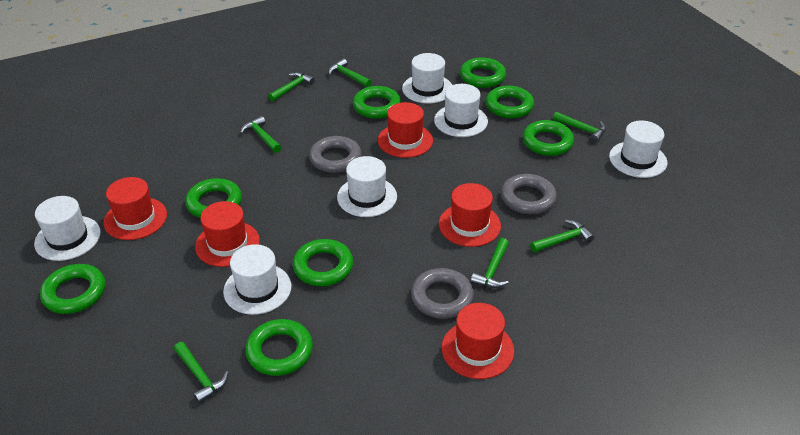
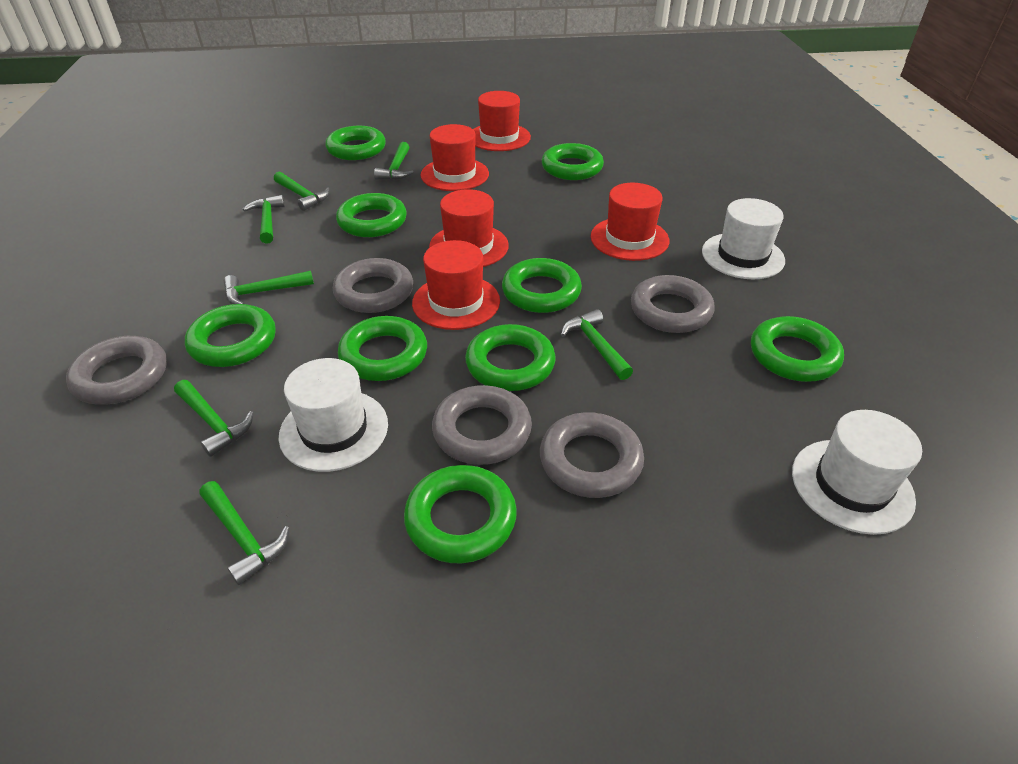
green ring: [40,264,105,314] [185,178,242,218] [245,319,313,376] [293,239,353,286] [353,86,401,119] [460,57,506,88] [486,86,534,118] [523,120,574,156] = 8 -> [185,304,276,367] [326,126,386,160] [336,193,407,237] [338,316,427,381] [404,465,517,564] [465,324,556,391] [502,258,582,313] [542,143,604,180] [751,316,844,382] = 9
grey ring: [309,136,362,173] [411,268,474,319] [501,174,557,214] = 3 -> [66,336,167,405] [333,258,413,313] [432,385,532,465] [540,412,644,498] [631,275,715,333] = 5
white hat: [34,196,101,261] [223,244,292,315] [337,156,397,217] [402,53,452,104] [434,84,488,137] [609,121,667,178] = 6 -> [279,358,388,472] [702,198,785,279] [792,410,922,535] = 3

